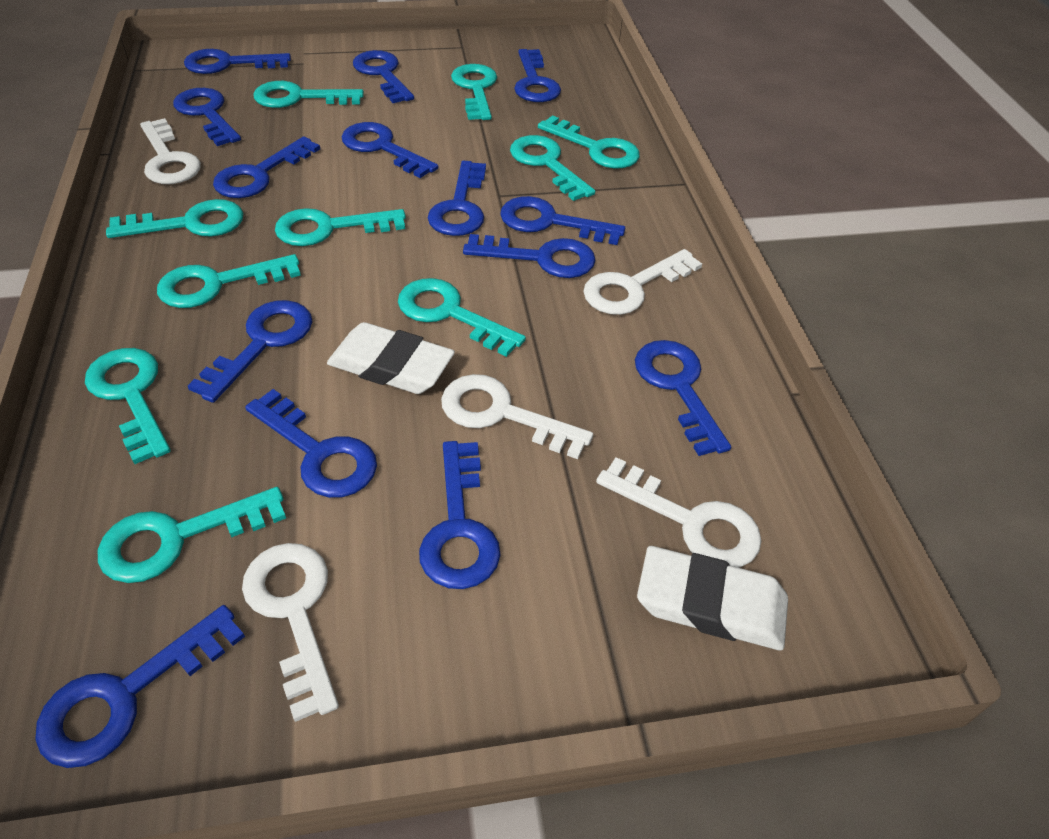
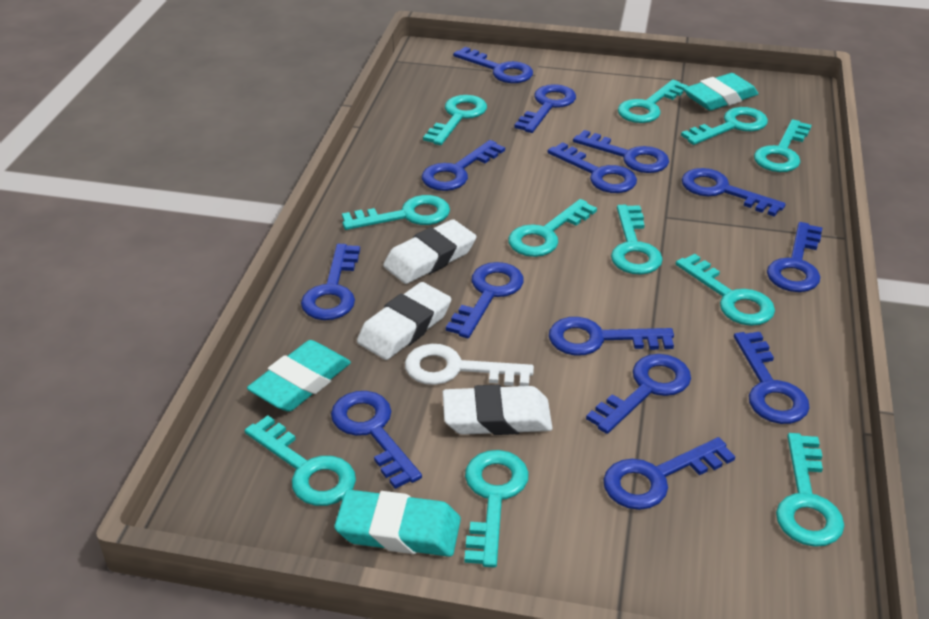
turquoise eraser: none = 0 -> [247,340,351,412] [334,490,461,557] [684,73,758,111] = 3
turquoise key: [85,348,171,464] [98,487,286,583] [106,199,244,238] [157,254,301,308] [253,81,364,108] [275,208,406,246] [398,278,526,357] [451,64,497,120] [510,135,595,201] [538,115,640,169] = 10 -> [245,415,356,506] [342,195,450,230] [423,95,487,145] [464,450,529,568] [508,199,597,257] [611,205,663,275] [618,79,688,123] [676,254,775,326] [681,107,768,145] [754,119,812,172] [776,433,844,547] = 11
white eraser: [327,322,455,394] [637,546,788,650] = 2 -> [357,282,451,360] [383,219,476,284] [443,385,552,435] = 3
white key: [140,118,201,184] [242,543,339,722] [441,374,593,459] [583,249,702,315] [596,457,761,568] = 5 -> [405,344,534,386] = 1

